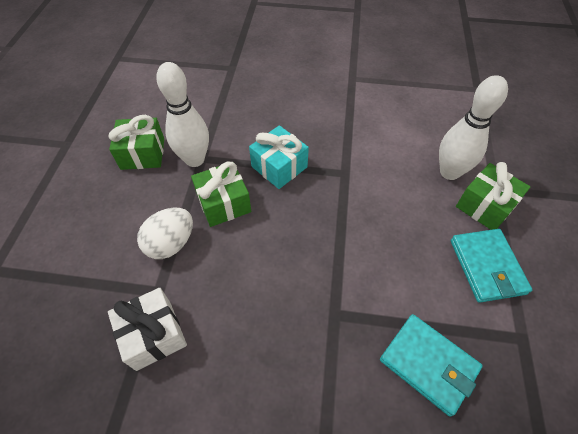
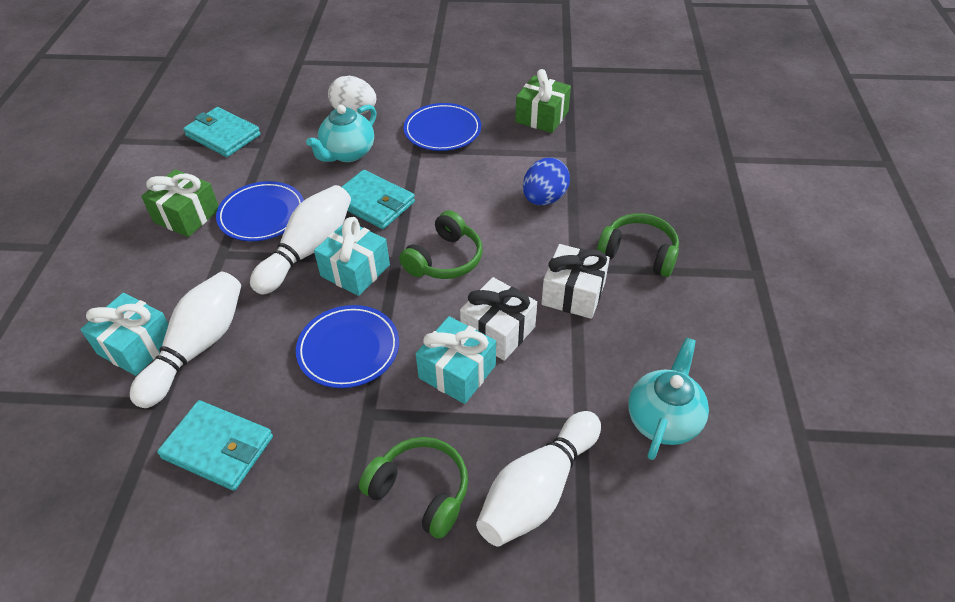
blue egg: none = 0 -> [523,158,570,205] = 1
blue plate: none = 0 -> [216,181,304,241] [296,305,399,388] [404,103,481,151] = 3
green gift: [108,115,164,170] [191,162,251,227] [456,162,530,230] = 3 -> [141,169,219,237] [515,69,571,133] = 2
green headphones: none = 0 -> [359,437,468,539] [399,210,483,279] [597,213,679,277] = 3
turquoise gift: [249,125,309,189] = 1 -> [80,293,169,376] [314,217,390,296] [416,316,496,404] = 3
turquoise teapot: none = 0 -> [306,105,377,162] [628,337,709,460] = 2
turquoise wallet: [380,314,483,417] [451,229,532,303] = 2 -> [157,400,273,491] [183,107,261,157] [342,170,415,229] = 3
white bowling pin: [156,62,209,167] [439,75,508,180] = 2 -> [130,272,241,408] [250,185,351,294] [476,411,601,546] = 3
white gift: [108,288,187,371] = 1 -> [460,277,537,361] [541,244,610,319] = 2

